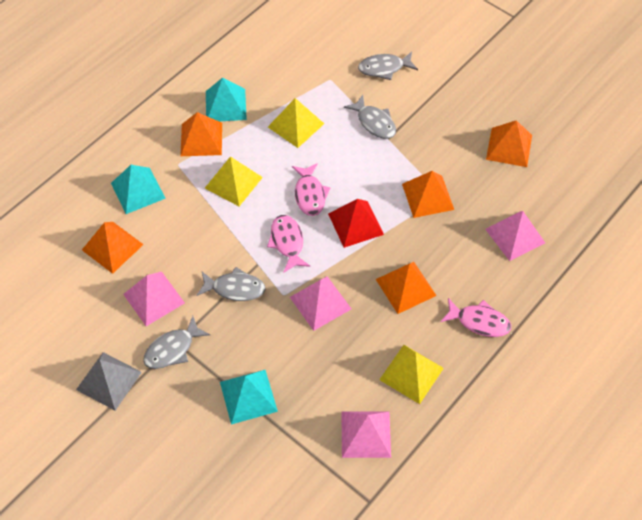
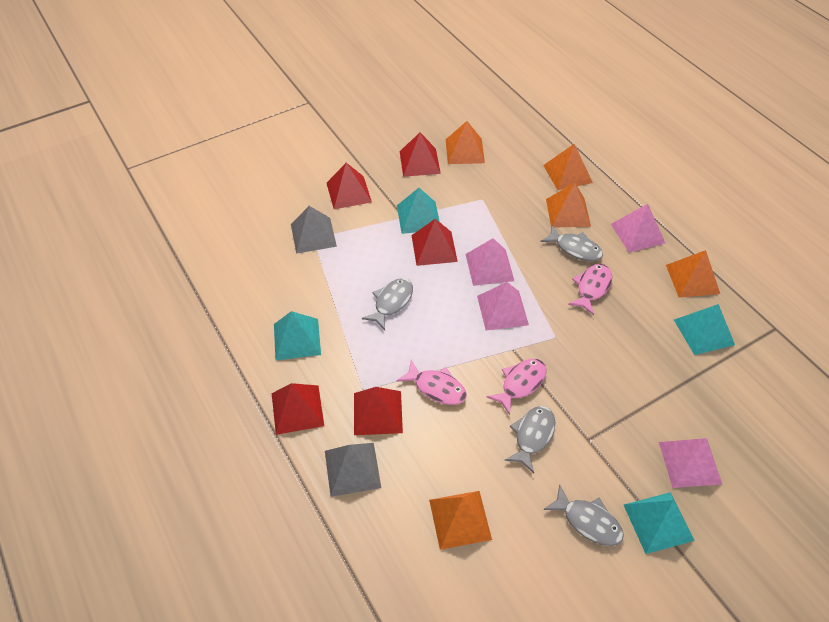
grey pyramid: [76,352,142,411] = 1 -> [291,206,337,254] [325,443,381,497] = 2
red pyramid: [328,199,384,248] = 1 -> [272,383,324,435] [327,163,372,209] [354,387,403,435] [400,132,441,177] [412,219,458,266] = 5
turquoise pyramid: [111,165,166,214] [206,78,247,122] [220,370,278,425] = 3 -> [274,311,321,360] [397,188,440,234] [624,492,695,554] [674,304,735,355] = 4
yellow pyramid: [205,156,263,206] [268,98,324,148] [379,345,444,404] = 3 -> none = 0

